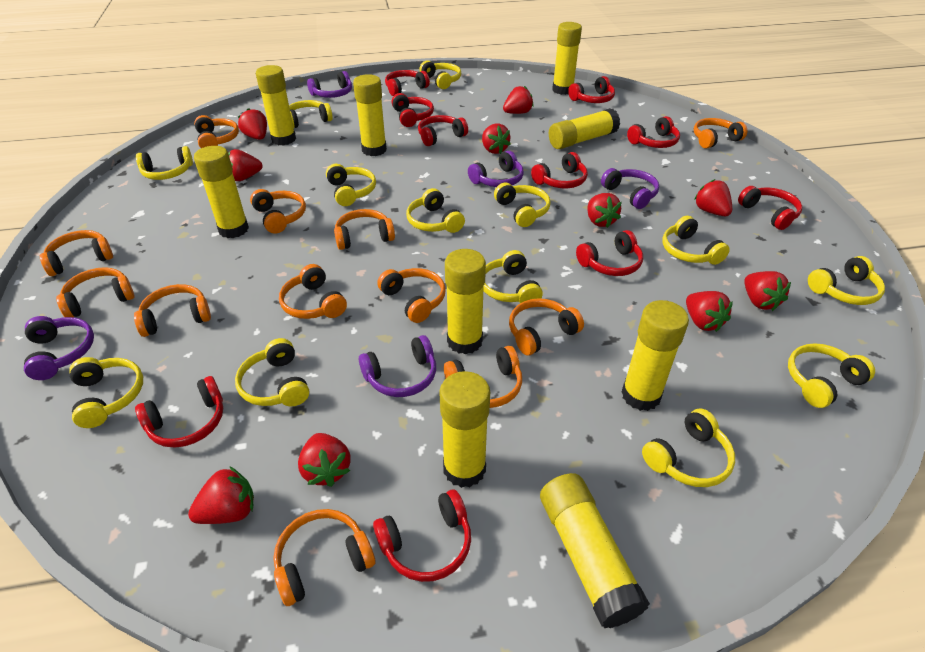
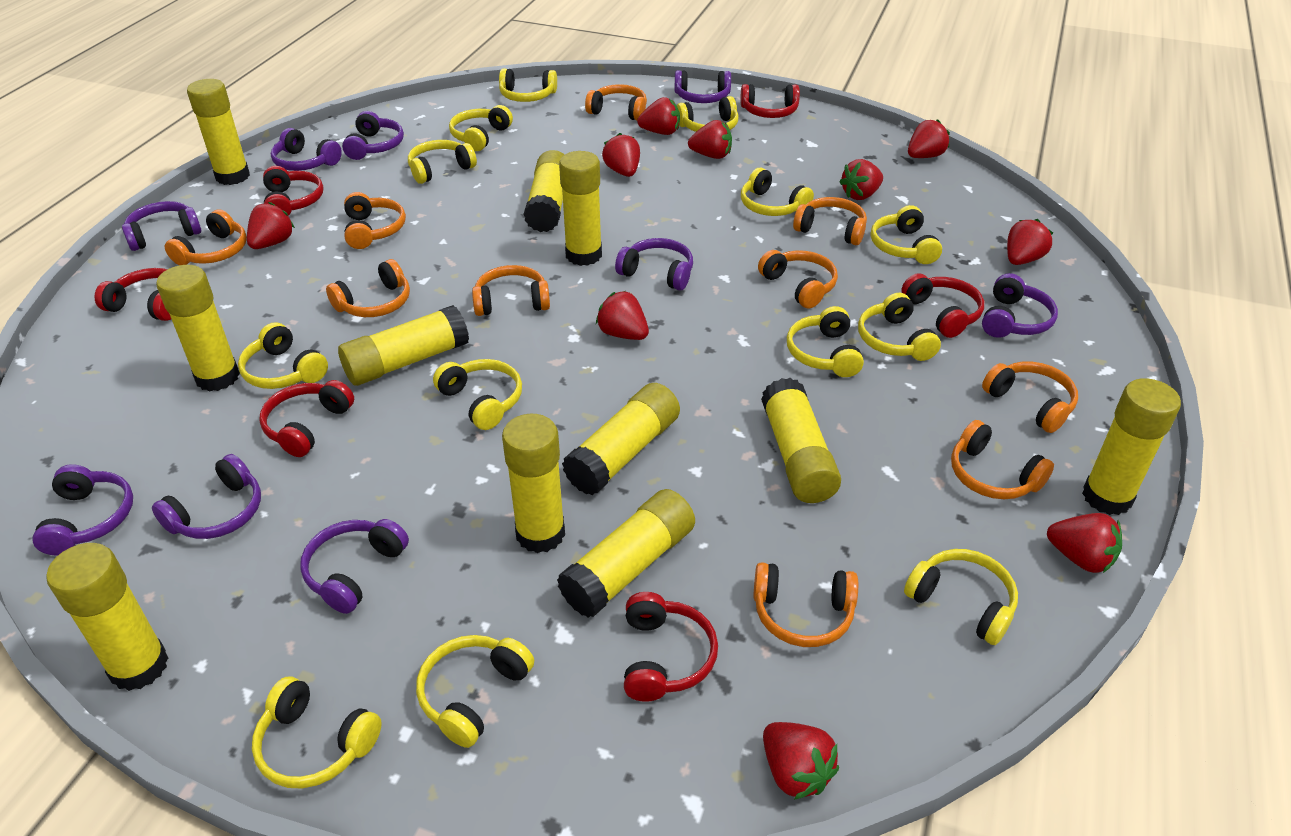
orange headphones: [40,230,113,276] [56,267,135,318] [134,284,211,337] [194,115,239,148] [250,189,306,234] [273,509,375,606] [279,264,347,319] [334,209,395,250] [377,268,446,323] [444,346,522,408] [509,298,584,356] [694,118,747,149] = 12 -> [165,209,247,265] [326,259,410,317] [344,192,406,249] [472,265,550,316] [585,84,647,120] [753,562,858,647] [758,250,838,308] [793,197,867,245] [951,420,1054,499] [982,362,1078,433] = 10
purple headphones: [24,316,94,380] [307,71,352,98] [359,335,436,397] [468,151,524,187] [601,168,659,209] = 5 -> [32,464,133,556] [122,201,201,251] [152,454,261,539] [271,128,342,171] [300,519,409,614] [342,111,404,160] [615,238,693,290] [675,70,731,103] [982,273,1058,338] = 9
red headphones: [135,376,223,448] [373,490,471,582] [385,70,430,96] [391,93,434,127] [418,115,468,146] [531,152,588,189] [568,76,615,103] [576,230,643,276] [627,116,680,148] [738,186,802,230] = 10 -> [95,268,171,321] [260,380,354,457] [263,166,324,216] [624,592,718,702] [741,84,800,118] [901,273,984,338] = 6
yellow glue stick: [194,146,249,238] [256,65,296,146] [353,74,387,156] [439,371,490,488] [445,249,486,354] [540,473,650,628] [549,108,620,149] [552,22,582,95] [622,300,689,411] = 9 -> [46,543,168,691] [156,265,240,392] [187,79,250,185] [338,305,469,386] [502,414,565,553] [523,150,565,232] [557,489,695,618] [559,151,602,266] [562,383,680,495] [761,378,841,503] [1082,378,1181,515] = 11

